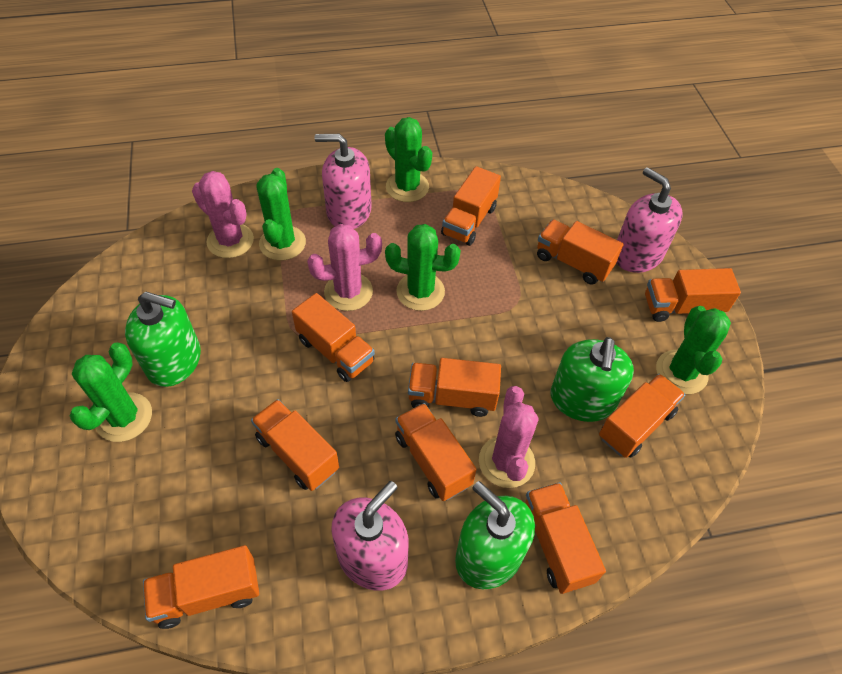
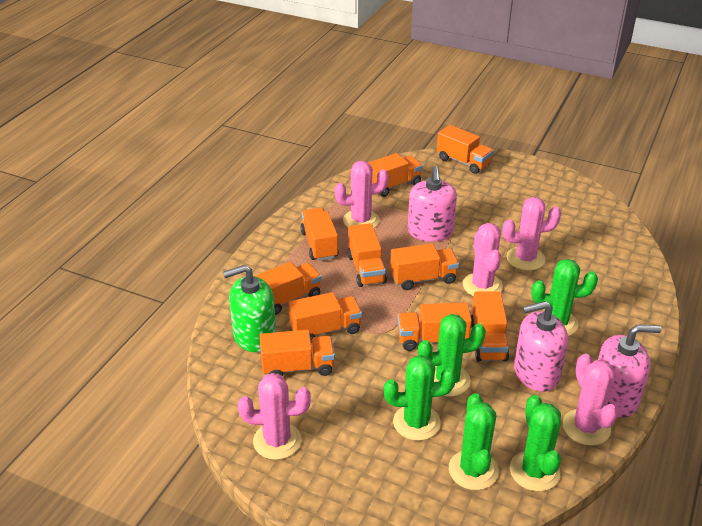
green soap dispenser: [125,292,201,387] [455,481,535,589] [551,337,634,422] = 3 -> [223,265,276,352] = 1
pink cactus: [192,171,254,258] [307,224,382,311] [479,386,538,488] = 3 -> [238,373,311,460] [335,161,389,228] [463,223,503,296] [502,197,561,271] [563,353,618,446] = 5

